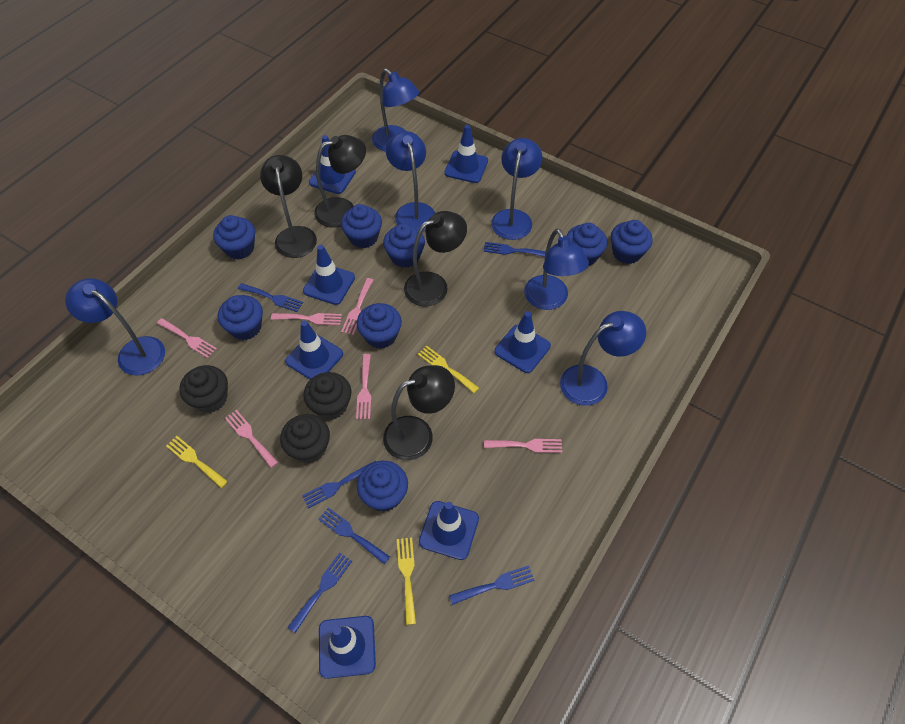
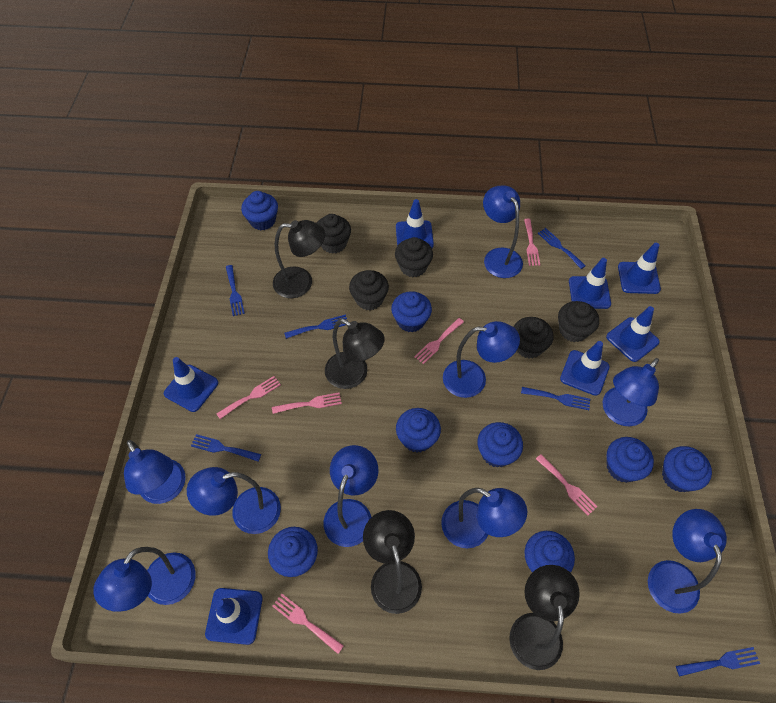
black cupcake: [179,365,228,413] [280,414,330,463] [304,372,351,420] = 3 -> [317,214,351,254] [349,270,389,310] [395,237,433,277] [514,317,553,358] [558,301,599,342] = 5
blue lamp: [65,278,165,376] [372,68,419,151] [386,131,435,231] [491,138,542,240] [524,228,589,310] [560,311,646,406] = 6 -> [93,547,196,612] [124,440,186,504] [187,467,281,534] [324,445,378,547] [441,488,527,548] [443,321,520,398] [483,186,523,278] [603,358,659,426] [648,509,727,614] = 9
yellow fork: [166,436,228,488] [397,538,416,625] [418,346,479,393] = 3 -> none = 0

